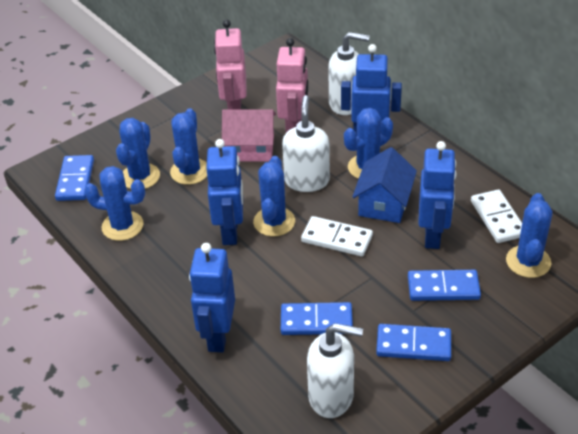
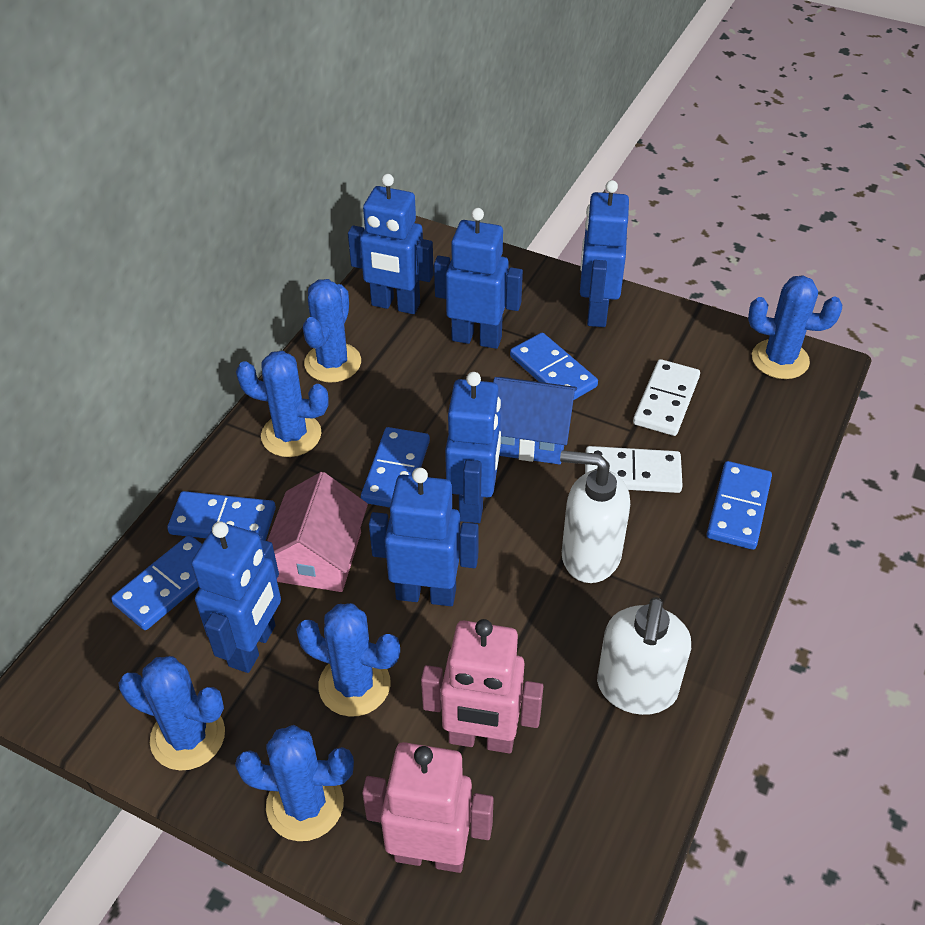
blue domino: [55,155,94,201] [281,302,353,335] [376,324,451,361] [408,270,481,301] = 4 -> [111,535,202,630] [167,491,276,541] [361,427,430,508] [510,333,598,400] [707,461,772,550] = 5
blue robot: [189,243,235,352] [206,139,243,245] [341,44,402,137] [418,141,457,249] = 4 -> [191,521,281,673] [348,174,434,314] [369,467,479,606] [434,208,523,349] [445,372,501,523] [580,180,629,327] = 6
white soap dispenser: [282,95,330,192] [307,323,363,418] [328,32,370,115] = 3 -> [560,450,630,583] [597,597,691,715] = 2

